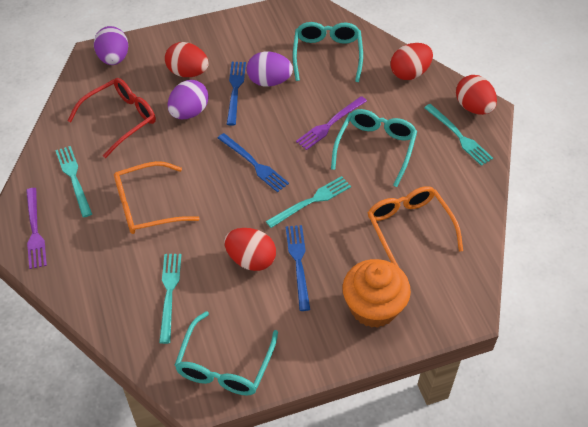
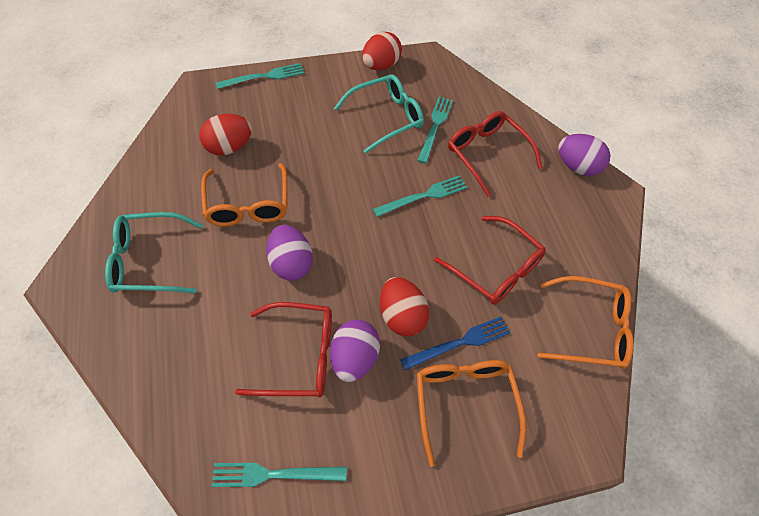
blue fork: [218,133,289,192] [227,62,246,126] [286,225,310,311] = 3 -> [400,317,511,370] = 1
orange cupcake: [342,259,411,328] = 1 -> none = 0
orange glasses: [114,161,200,234] [368,186,463,267] = 2 -> [201,163,287,226] [417,360,526,467] [538,276,634,369] = 3
purple fork: [26,188,47,269] [296,96,367,150] = 2 -> none = 0
red egg: [165,42,209,77] [224,228,276,271] [390,43,433,80] [456,75,497,115] = 4 -> [199,114,252,155] [362,32,402,70] [380,277,429,336] = 3
red glasses: [67,78,156,158] = 1 -> [235,302,332,398] [434,216,546,305] [448,111,543,197] = 3
turquoise glasses: [175,311,278,395] [293,22,363,82] [331,109,417,187] = 3 -> [105,212,203,293] [334,74,424,154] = 2

